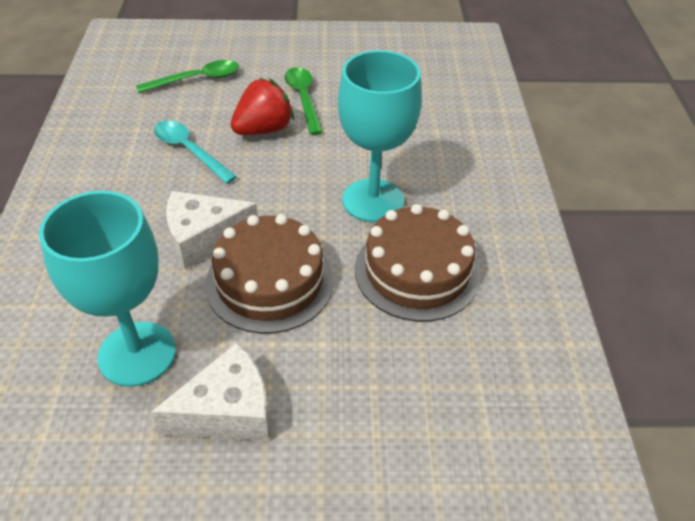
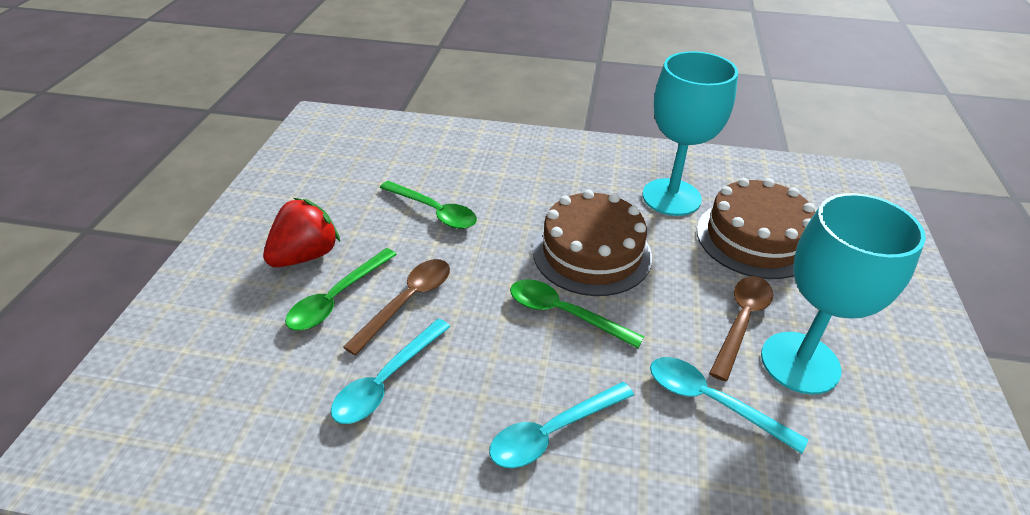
brown spoon: none = 0 -> [343,259,450,355] [709,276,773,381] = 2
green spoon: [136,60,239,93] [284,67,323,135] = 2 -> [285,248,397,330] [380,181,477,229] [510,279,644,348] = 3
turquoise spoon: [154,120,237,184] = 1 -> [331,319,450,424] [489,382,634,468] [650,357,808,454] = 3
white cheese: [151,343,270,441] [166,191,258,270] = 2 -> none = 0

